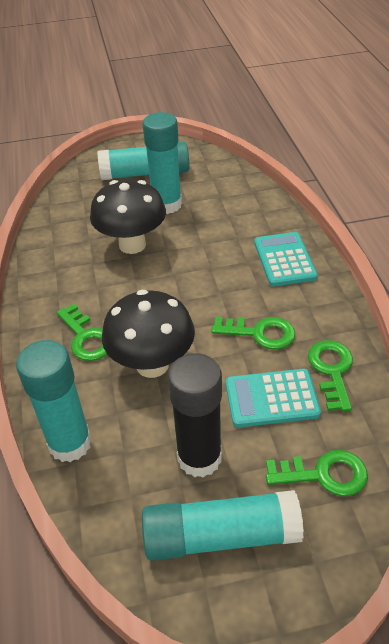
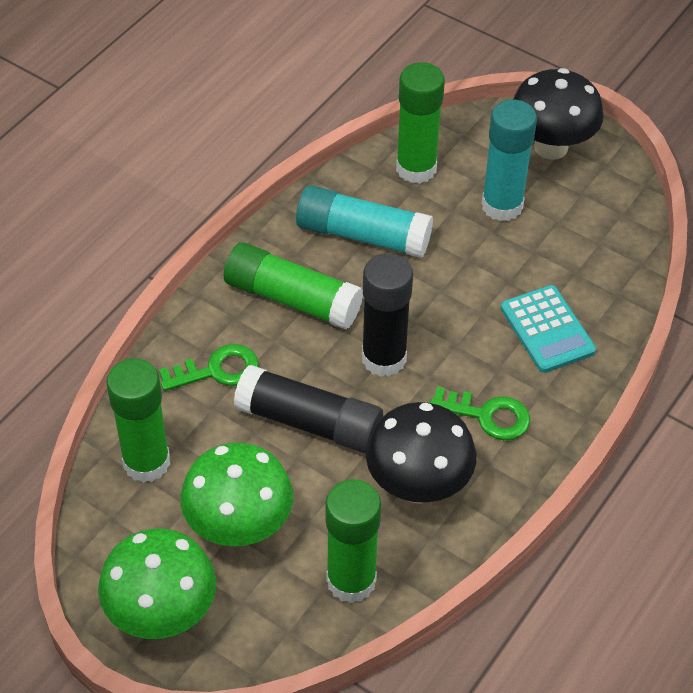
black glue stick: [168,353,222,477] = 1 -> [234,365,383,453] [362,253,413,377] = 2
green glue stick: none = 0 -> [106,358,170,483] [224,242,363,330] [325,479,381,603] [396,62,445,184] = 4
green key: [57,304,107,361] [211,317,295,350] [266,450,368,496] [308,340,353,412] = 4 -> [159,344,259,391] [430,387,530,440] = 2
green mushroom: none = 0 -> [98,529,216,639] [180,443,293,546] = 2
turquoise calculator: [226,369,321,427] [254,232,318,286] = 2 -> [501,285,596,373] = 1
turquoise glue stick: [16,340,92,462] [97,142,189,180] [142,490,304,561] [143,112,182,214] = 4 -> [296,185,433,258] [481,100,537,221] = 2

